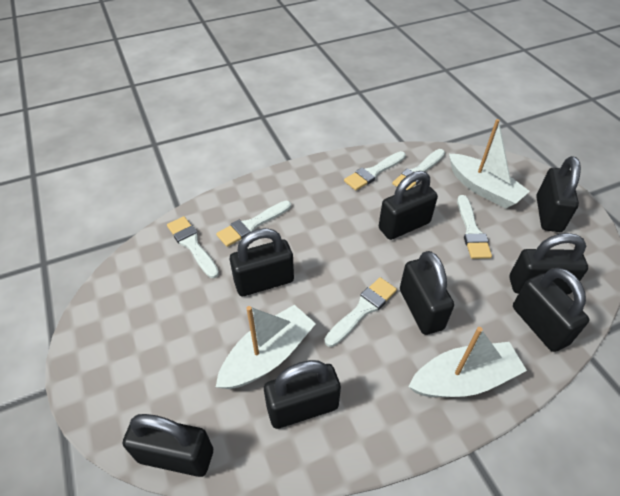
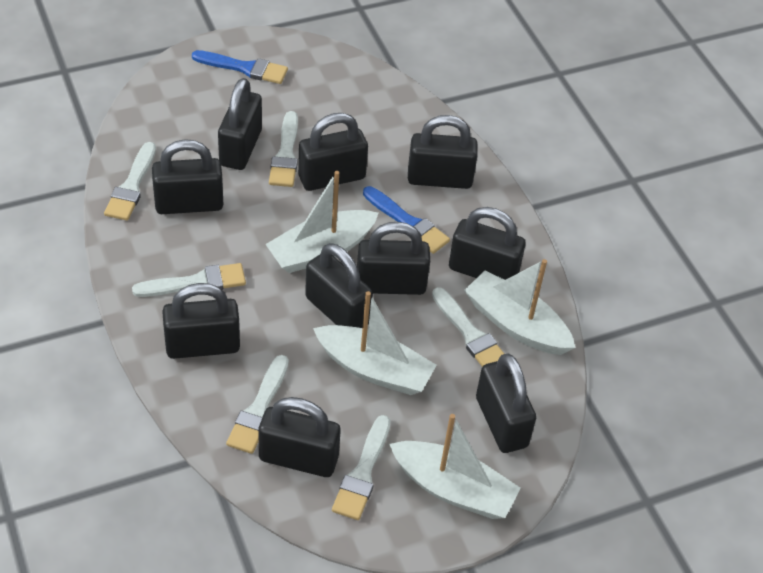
black padlock: [123,414,213,477] [230,228,294,296] [264,360,341,429] [379,171,438,240] [400,251,454,335] [510,233,588,295] [513,268,589,352] [536,156,581,232] = 8 -> [152,139,223,214] [162,283,240,359] [218,78,262,170] [259,397,341,477] [298,113,368,191] [305,243,373,328] [357,222,430,295] [408,115,478,189] [449,207,526,280] [476,353,536,453] = 10
blue brush: none = 0 -> [192,50,288,84] [363,186,450,254] = 2
white boat: [216,305,316,389] [408,327,527,397] [449,119,530,209] = 3 -> [266,171,379,273] [313,291,437,395] [389,414,521,519] [464,259,576,355] = 4

